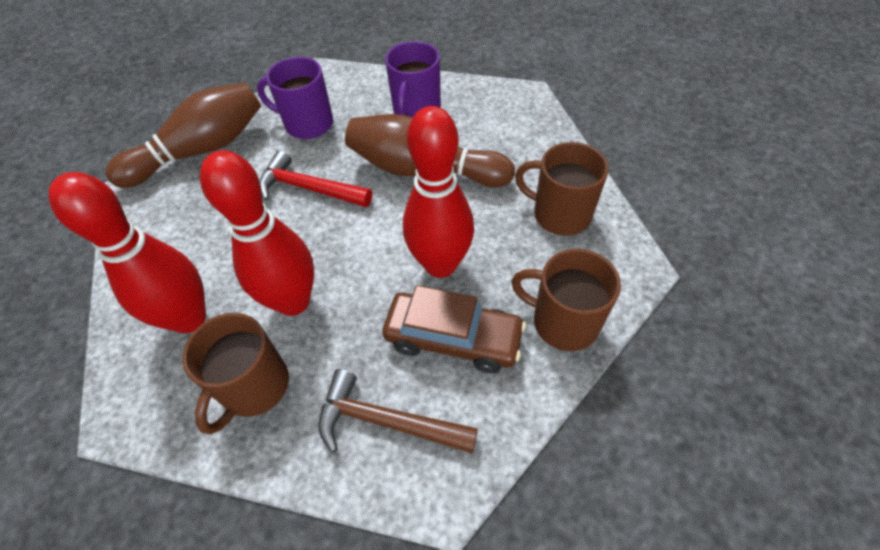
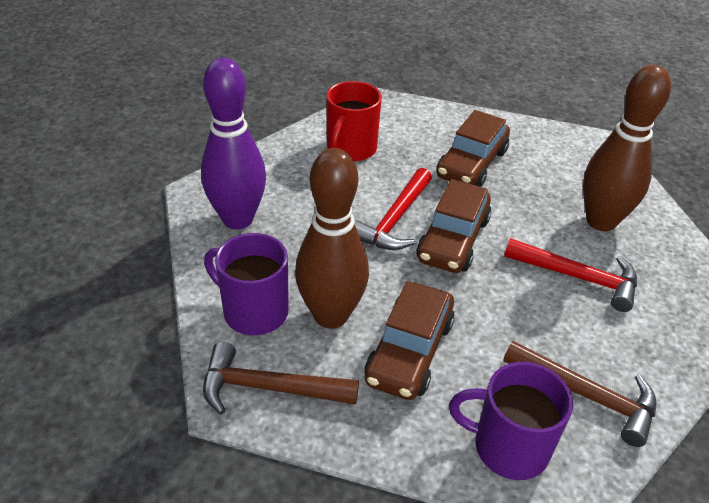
brown car: [383,285,526,373] = 1 -> [364,281,455,400] [416,179,491,273] [437,110,510,187] = 3
brown hammer: [319,369,478,453] = 1 -> [203,342,359,414] [503,341,657,447] = 2
brown mug: [182,313,289,434] [511,249,621,351] [515,142,609,236] = 3 -> none = 0
purple bowling pin: none = 0 -> [201,58,266,229] = 1
red bowling pin: [49,172,206,333] [200,151,314,316] [403,106,474,278] = 3 -> none = 0
red hammer: [259,150,372,207] = 1 -> [354,168,432,250] [504,238,637,312] = 2
red mug: none = 0 -> [326,81,382,162] = 1

